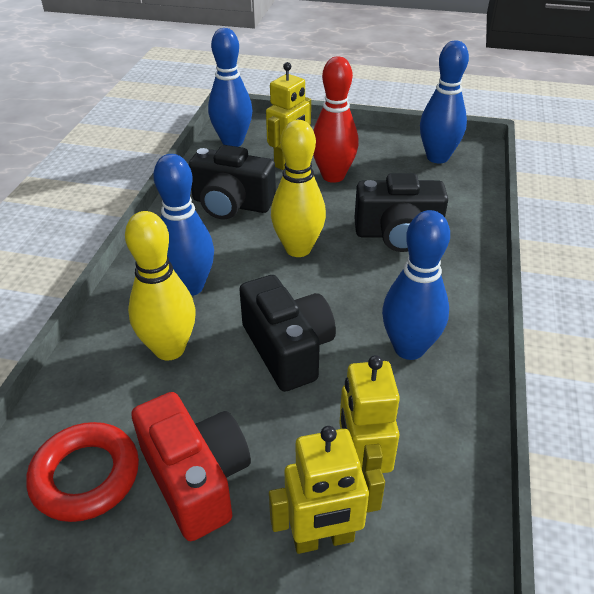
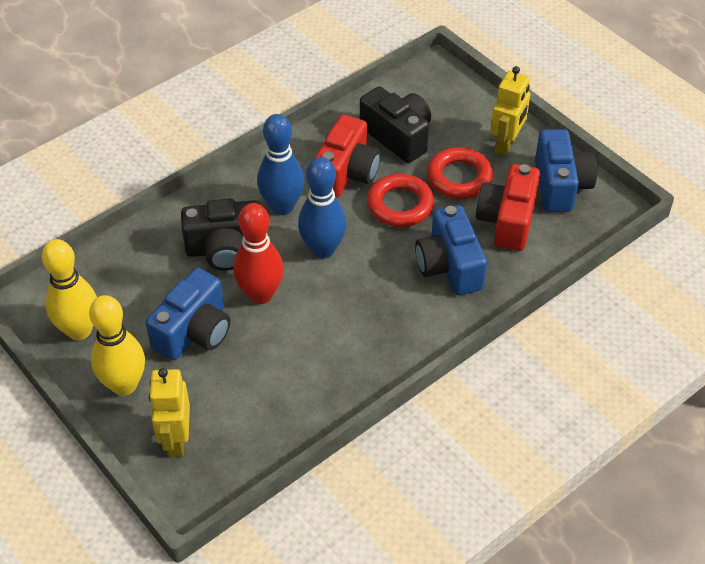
black camera: [188,145,276,220] [239,275,336,392] [354,173,448,252] = 3 -> [181,198,262,271] [360,86,431,163] = 2
blue bowling pin: [153,154,214,296] [208,28,252,147] [382,210,450,360] [420,41,469,163] = 4 -> [257,114,305,215] [298,157,347,258] = 2
blue camera: none = 0 -> [146,268,230,360] [415,205,487,295] [535,129,597,212] = 3
red camera: [131,392,251,541] = 1 -> [313,115,381,198] [476,164,540,251] = 2
red ring: [26,422,139,522] = 1 -> [367,174,434,227] [427,147,493,199] = 2
yellow robot: [266,62,311,170] [269,426,385,554] [339,355,400,477] = 3 -> [149,368,190,457] [490,66,530,156] = 2

